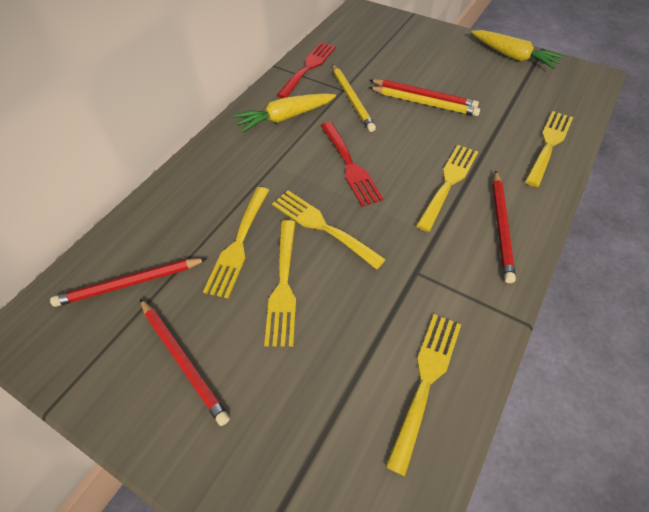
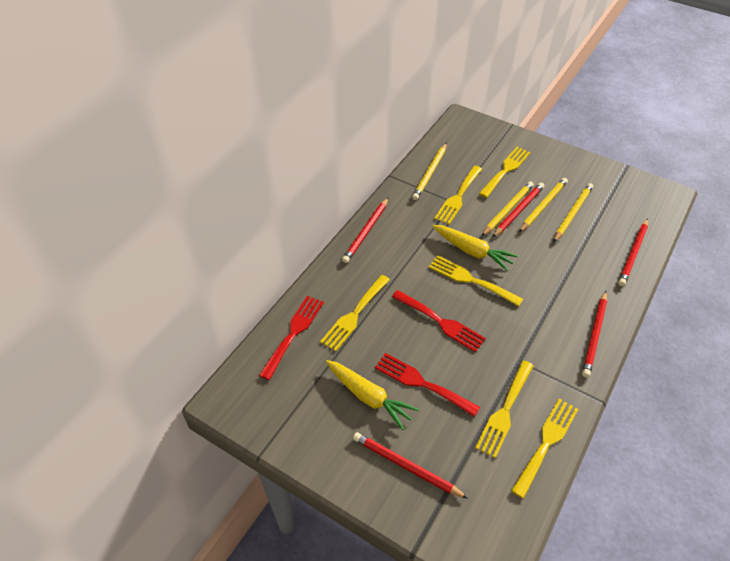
red fork: [277,42,336,98] [321,122,383,207] = 2 -> [259,296,324,380] [375,353,480,417] [392,290,486,352] = 3
red pencil: [50,258,207,307] [140,299,230,426] [370,79,479,108] [493,171,516,283] = 4 -> [342,197,389,263] [353,432,468,499] [492,183,544,238] [582,291,607,378] [618,218,648,286] = 5
yellow pencil: [332,64,376,132] [369,87,480,116] = 2 -> [412,143,447,200] [482,181,534,236] [519,178,568,232] [554,183,593,242] = 4

